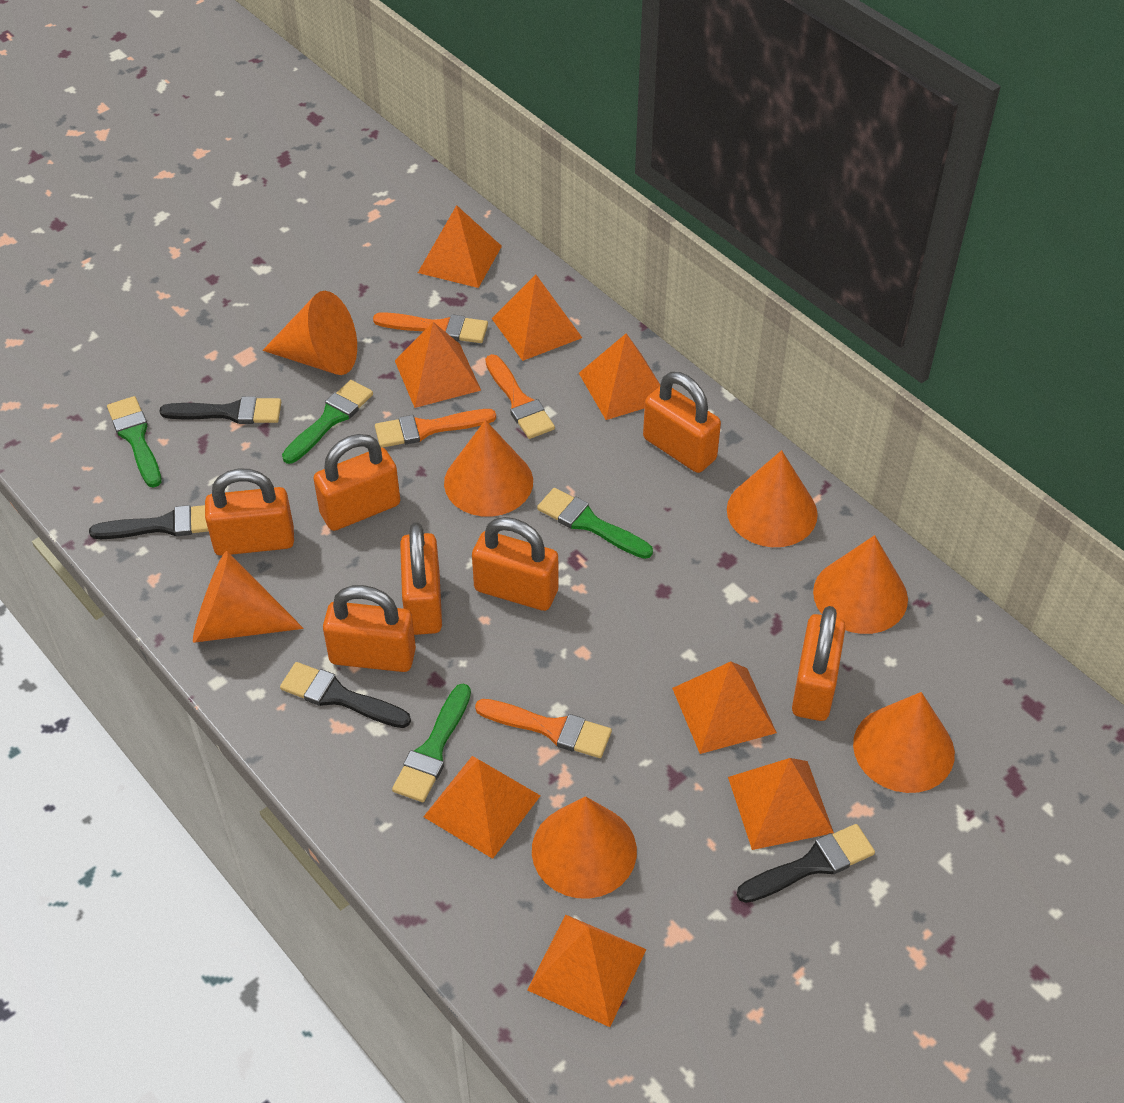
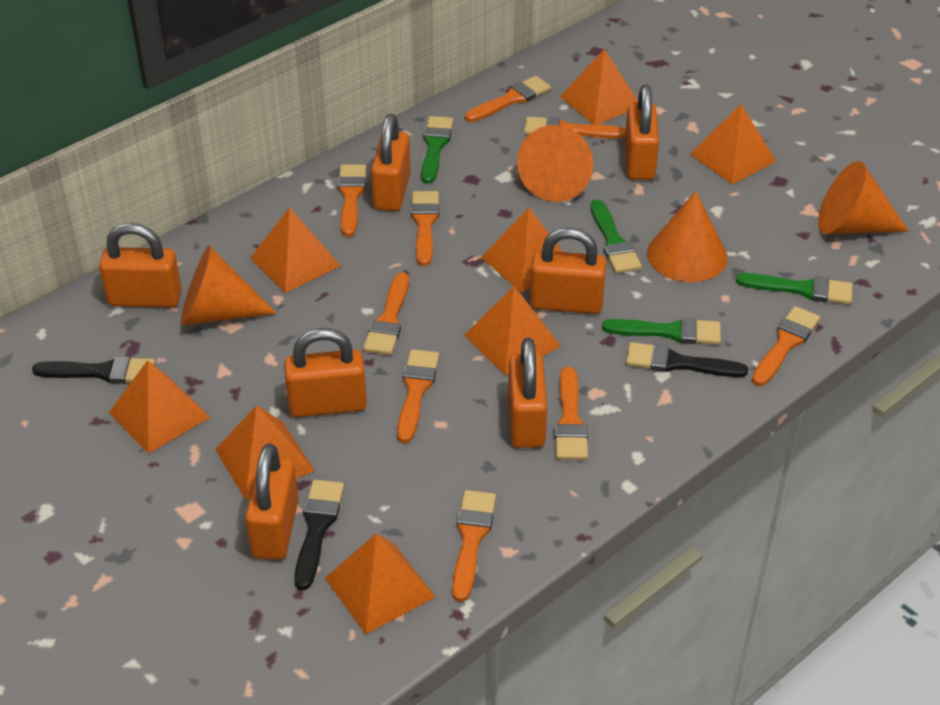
black brush: [89,505,209,539] [159,396,281,424] [280,662,411,728] [737,824,875,903] = 4 -> [32,356,155,384] [294,480,344,590] [626,342,748,377] = 3
orange brush: [373,312,488,343] [375,409,496,448] [475,699,612,758] [485,354,555,439] = 4 -> [338,165,366,237] [363,272,409,355] [397,349,439,443] [411,191,439,266] [452,490,496,602] [465,76,551,122] [524,116,626,139] [554,367,588,460] [752,306,820,386] = 9
orange cone: [193,551,303,643] [263,291,357,375] [444,420,533,517] [532,796,637,899] [727,450,818,547] [813,535,908,634] [853,692,955,793] = 7 -> [181,245,277,326] [517,125,593,202] [647,191,728,282] [818,161,909,234] = 4

